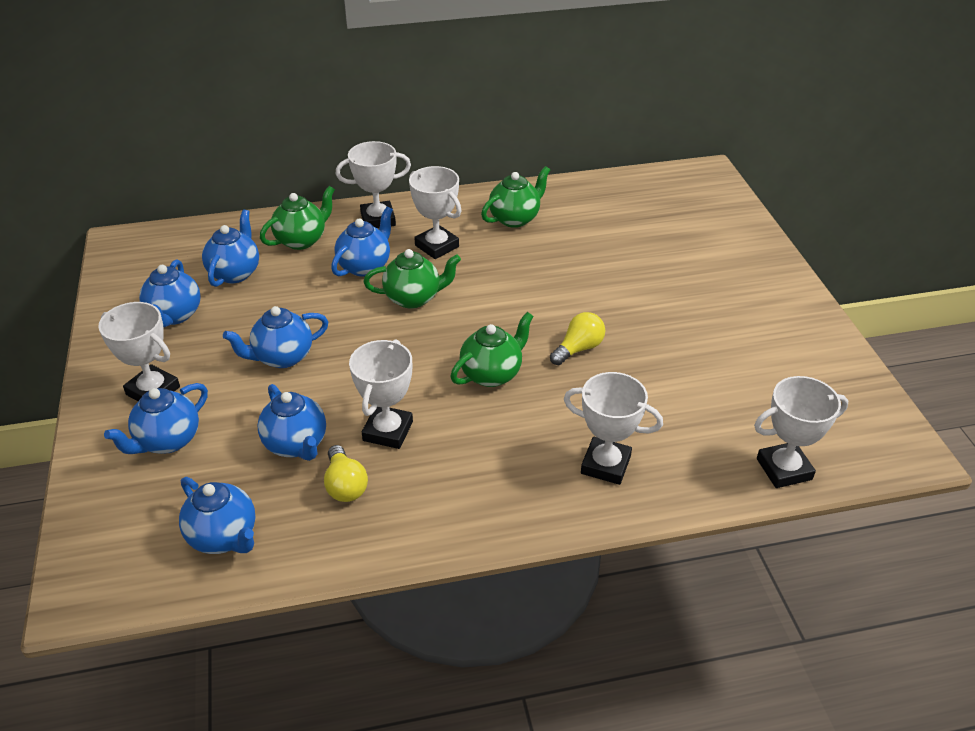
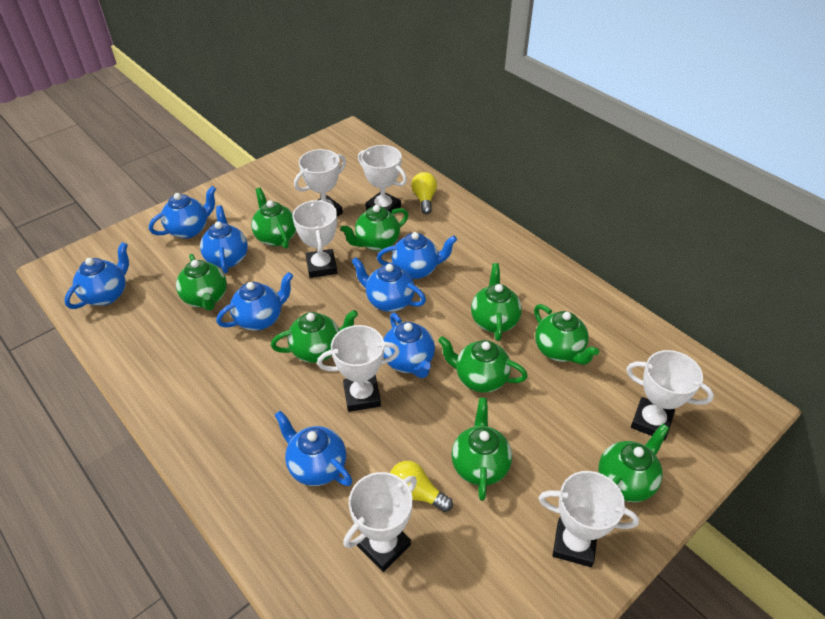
blue teapot: [104,383,208,454] [139,259,201,327] [179,477,256,554] [202,210,259,287] [223,306,328,368] [258,384,326,461] [331,207,393,277] = 7 -> [64,242,129,309] [149,186,216,239] [200,205,248,273] [216,272,293,331] [275,411,352,486] [351,257,426,312] [377,232,457,279] [383,313,435,378] = 8
green teapot: [260,186,335,250] [363,249,461,309] [451,312,534,387] [481,166,550,228] = 4 -> [176,254,227,311] [251,188,296,249] [271,310,358,363] [341,205,409,251] [438,336,528,393] [451,398,512,501] [471,263,522,341] [534,304,599,365] [598,424,669,502] = 9
white trophy: [98,302,180,401] [336,141,411,228] [349,339,413,449] [409,166,461,259] [564,372,663,485] [754,376,849,488] = 6 -> [292,200,337,278] [294,149,346,216] [317,325,400,412] [343,472,417,572] [358,145,407,213] [538,471,639,567] [626,350,714,441] = 7

